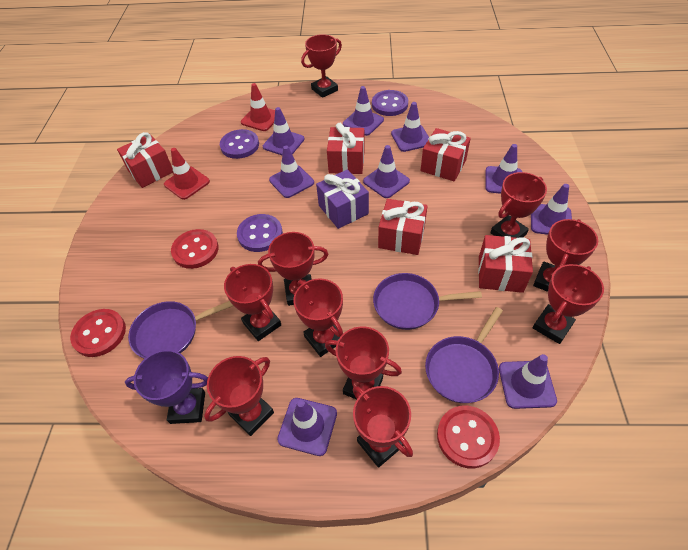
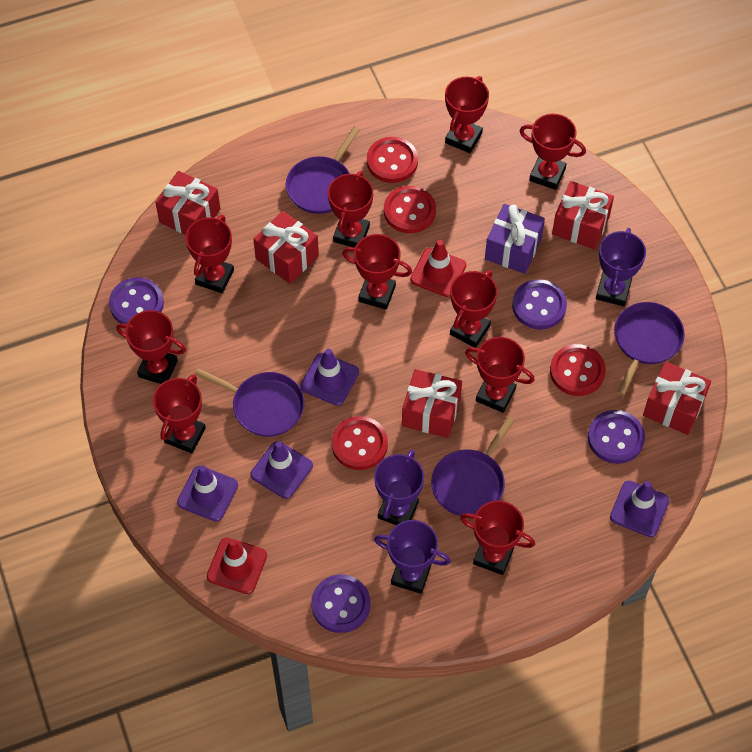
purple button: [220,129,259,159] [237,214,283,252] [372,90,408,116] = 3 -> [109,277,164,324] [311,574,370,633] [512,279,567,330] [588,410,645,464] = 4
purple pan: [128,301,234,359] [373,273,482,330] [425,307,503,403] = 3 -> [195,368,305,437] [286,127,360,214] [431,417,515,516] [614,302,685,396] = 4
purple traffic cone: [263,107,305,155] [269,146,314,198] [277,398,337,456] [343,86,384,136] [363,145,410,198] [391,102,429,152] [485,144,522,194] [499,354,557,409] [531,184,572,235] = 9 -> [177,465,238,521] [251,441,313,499] [300,349,359,406] [610,480,669,537] = 4
purple trophy: [125,350,208,424] = 1 -> [374,449,424,525] [374,520,451,594] [596,228,646,306] = 3
red button: [70,309,126,357] [171,229,219,269] [437,406,500,468] = 3 -> [332,416,388,470] [367,137,418,183] [384,186,436,233] [550,344,606,396] = 4

